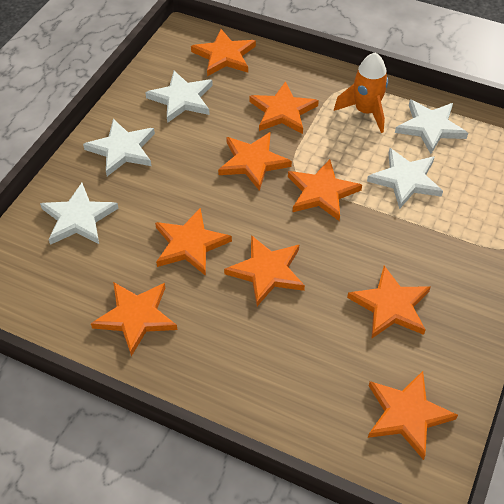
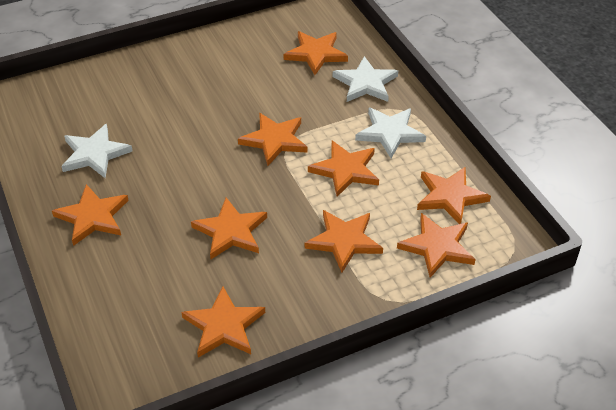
orange rocket: [334,53,388,133] = 1 -> none = 0
white star: [40,183,119,245] [83,119,155,176] [145,71,213,123] [367,148,443,209] [395,100,468,154] = 5 -> [61,124,133,178] [333,56,398,102] [355,107,426,158] = 3

